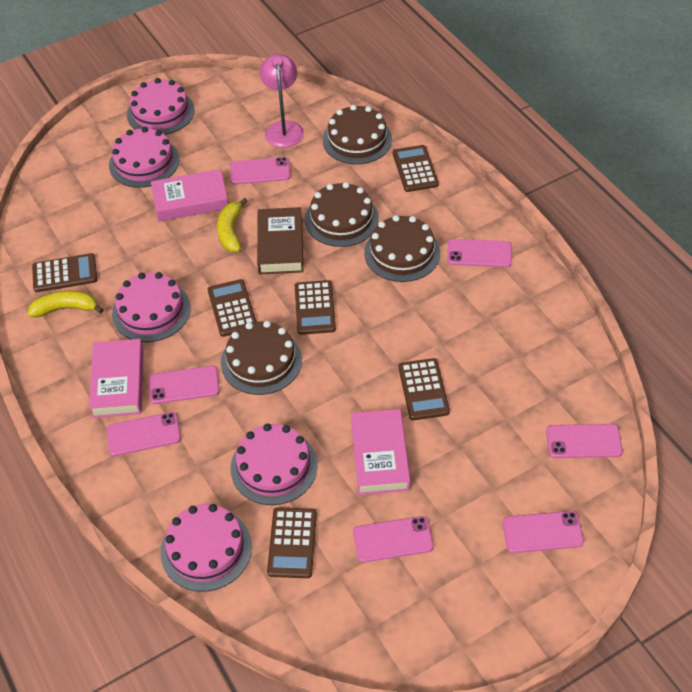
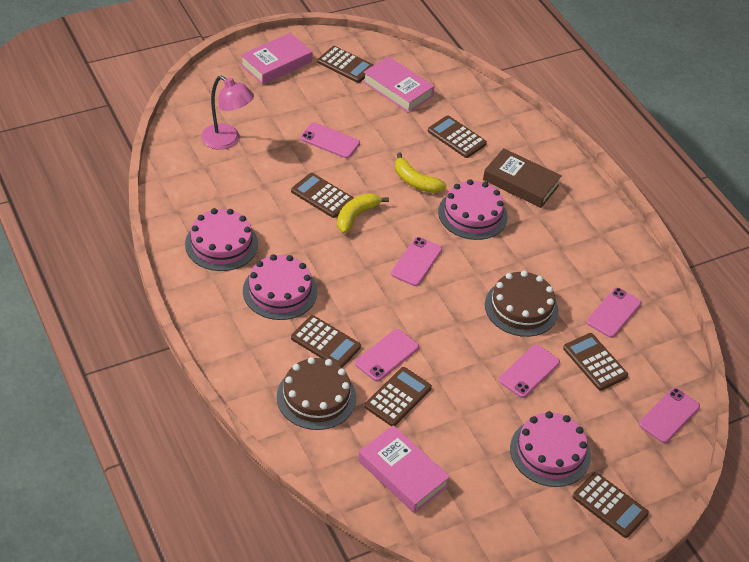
brown cake: [221,321,302,395] [305,182,379,247] [323,105,392,164] [364,215,440,282] = 4 -> [277,357,356,430] [485,271,559,337] = 2
brown calculator: [32,253,97,292] [208,279,257,337] [267,507,317,578] [295,280,336,335] [393,145,439,192] [398,358,450,420] = 6 -> [291,173,354,218] [291,315,361,367] [317,46,373,83] [365,367,432,426] [428,115,487,158] [563,333,628,391] [572,472,649,538] = 7
pink cake: [109,127,179,188] [112,272,191,342] [127,78,195,135] [160,504,252,592] [231,423,318,505] = 5 -> [185,208,258,271] [243,254,317,320] [438,179,508,240] [510,411,591,487] = 4
pink phone: [107,412,181,456] [149,366,220,404] [230,157,290,185] [353,516,434,563] [447,239,512,267] [502,511,584,553] [546,424,623,458] = 7 -> [300,122,360,158] [355,329,419,381] [391,237,442,286] [499,345,560,398] [586,287,642,338] [639,388,700,443] = 6

